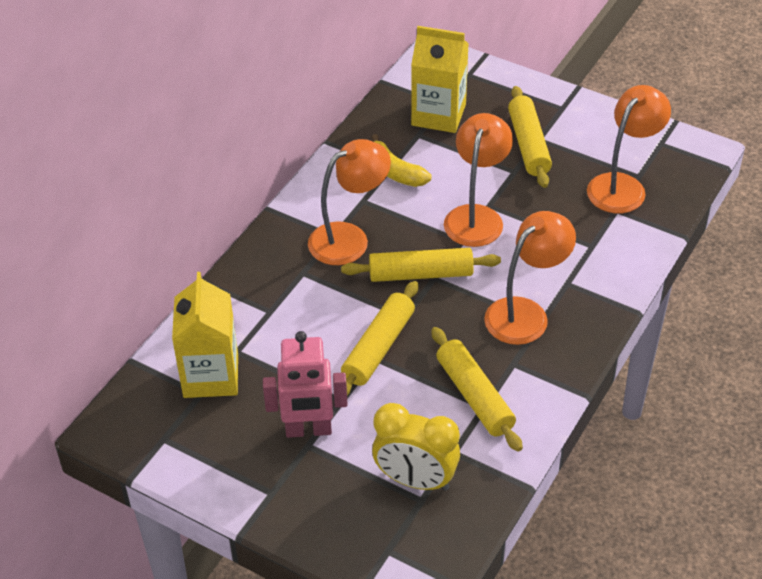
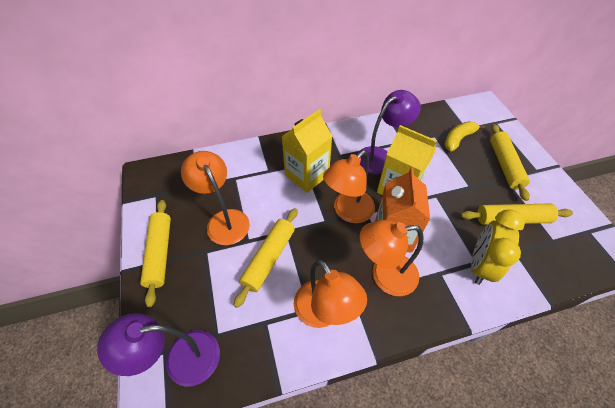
orange carton: none = 0 -> [375,167,430,253] = 1
pink robot: [263,331,347,438] = 1 -> none = 0
purple lamp: none = 0 -> [97,313,220,387] [357,90,421,174] = 2

